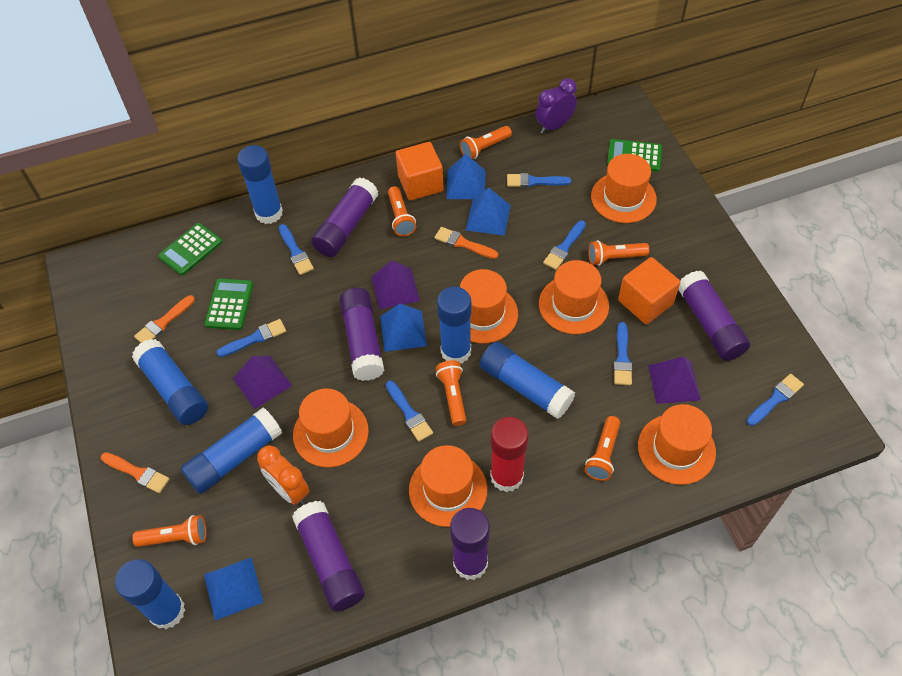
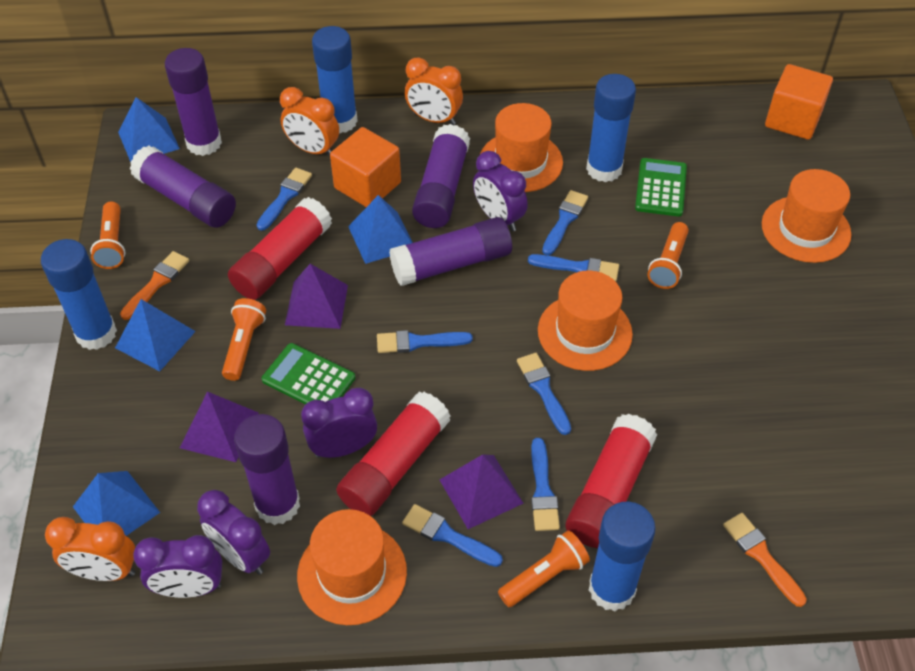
blue glue stick: [115,559,185,629] [132,339,208,425] [181,408,282,494] [237,145,283,224] [437,287,471,363] [479,341,575,419] = 6 -> [41,239,117,350] [312,26,358,134] [586,74,636,182] [589,502,656,611] = 4
green calculator: [158,223,222,275] [204,278,253,330] [607,139,662,172] = 3 -> [262,343,355,404] [635,158,687,217] = 2
orange brush: [101,452,169,493] [134,295,195,343] [434,227,498,259] = 3 -> [120,251,189,320] [723,513,807,607] = 2
orange clock: [257,445,309,505] = 1 -> [45,517,135,581] [280,87,339,157] [405,57,463,125] = 3
orange flashlight: [132,515,206,547] [388,186,416,236] [436,360,466,426] [460,126,512,159] [585,416,620,481] [588,240,649,266] = 6 -> [90,201,125,269] [222,298,266,381] [498,530,590,607] [648,222,689,289] = 4
orange hat: [293,388,369,467] [409,445,487,527] [460,269,518,343] [539,260,609,334] [591,154,657,223] [638,404,716,485] = 6 -> [297,509,407,625] [480,103,563,192] [538,271,633,371] [762,169,852,263] = 4
purple clock: [535,78,577,134] = 1 -> [133,535,222,598] [197,490,270,575] [301,387,377,458] [473,151,528,232] = 4
red glue stick: [490,417,528,492] = 1 -> [228,197,332,300] [336,392,451,516] [566,414,657,548] = 3

